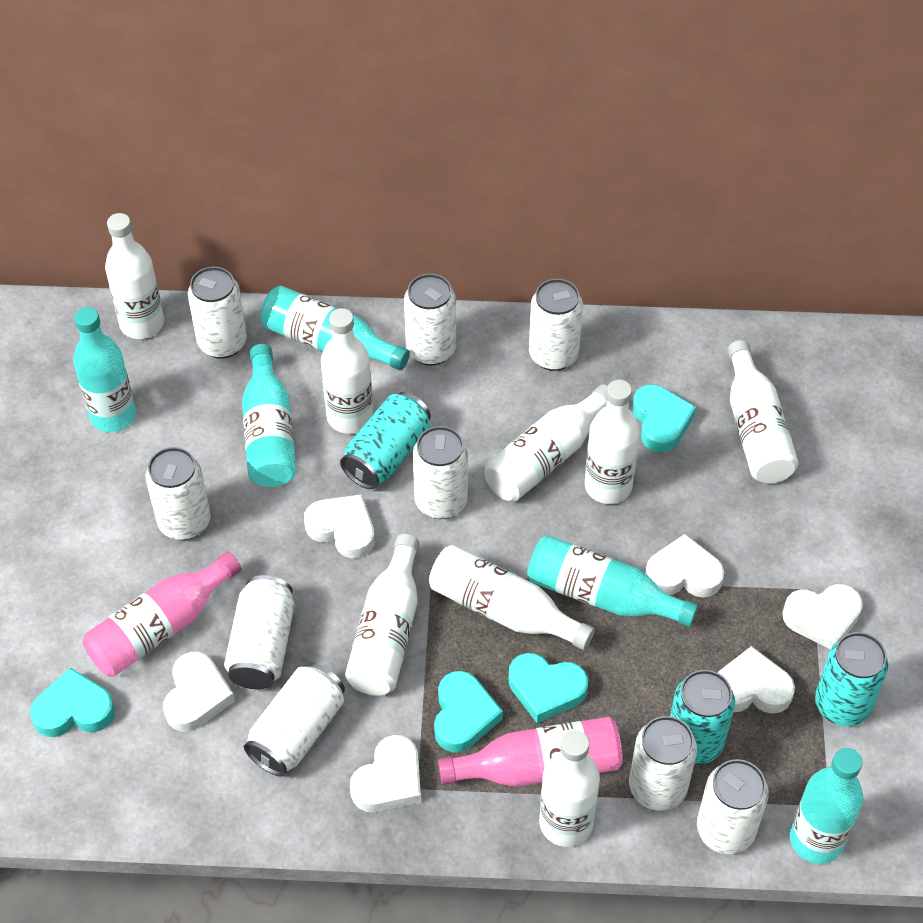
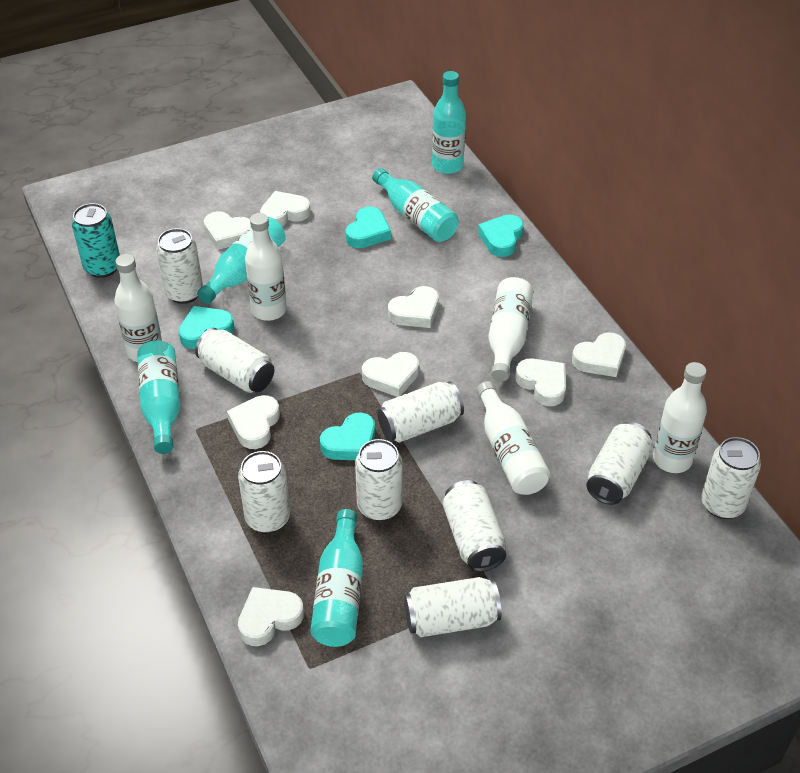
pink bottle: [83,552,241,677] [438,717,623,787] = 2 -> none = 0
turquoise can: [340,392,431,489] [670,670,735,764] [815,632,889,726] = 3 -> [72,203,120,278] = 1
white bottle: [105,213,164,339] [321,308,373,434] [345,534,420,696] [429,545,595,650] [484,384,608,502] [539,730,600,847] [585,380,640,504] [728,340,799,483] = 8 -> [114,254,162,362] [245,213,287,321] [476,381,550,495] [488,277,533,382] [653,362,707,473] = 5
white heart: [163,652,235,732] [304,494,375,558] [350,735,421,812] [645,534,724,598] [718,646,795,714] [782,584,863,649] = 6 -> [204,211,251,250] [227,395,280,449] [238,587,304,646] [260,191,311,226] [362,352,419,397] [388,286,439,328] [515,358,566,406] [572,332,626,377] = 8

